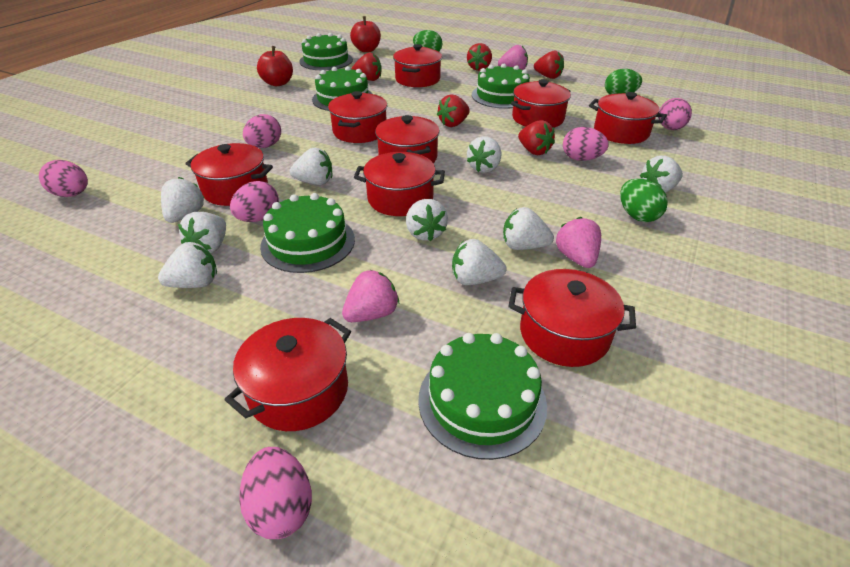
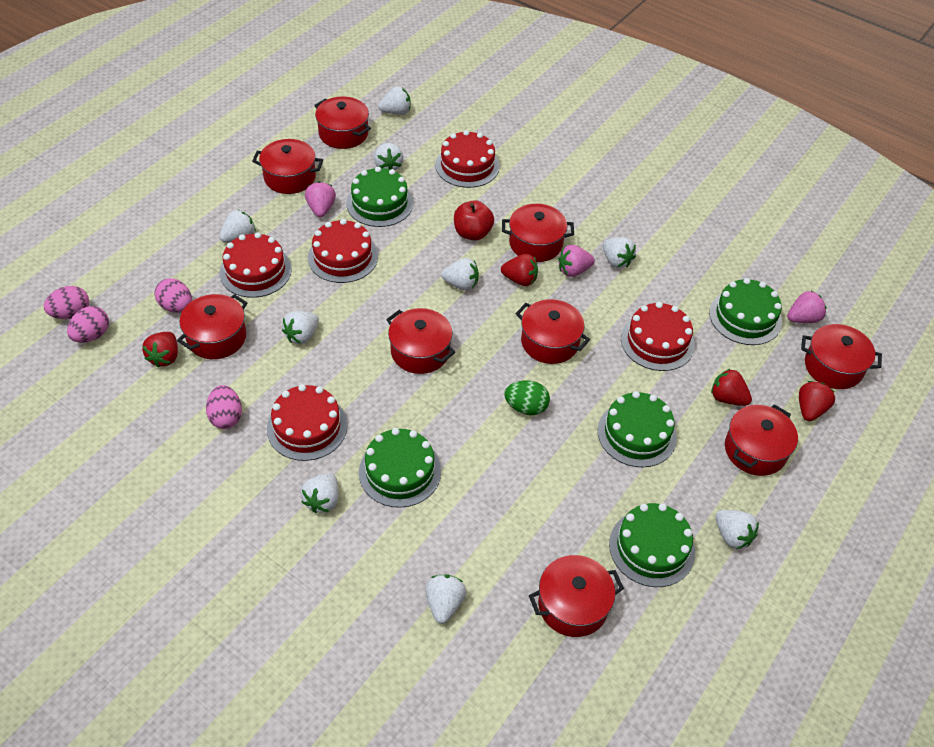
green egg: [413,30,442,51] [605,69,642,95] [620,178,668,222] = 3 -> [504,380,550,415] = 1
pink egg: [39,160,88,197] [230,181,279,222] [239,447,312,539] [243,114,281,148] [563,127,609,161] [659,98,692,130] = 6 -> [44,286,89,319] [67,306,109,343] [155,278,192,313] [206,385,242,429] = 4
red apple: [257,46,293,86] [350,16,381,52] = 2 -> [454,200,494,240] = 1
red cake: none = 0 -> [219,232,292,298] [267,384,347,461] [308,219,378,283] [435,130,500,188] [621,302,695,371] = 5
red strawberry: [352,53,382,81] [437,94,470,127] [467,43,492,71] [518,120,555,155] [534,50,564,79] = 5 -> [142,332,178,368] [501,254,538,286] [711,369,752,406] [799,381,835,421] = 4

